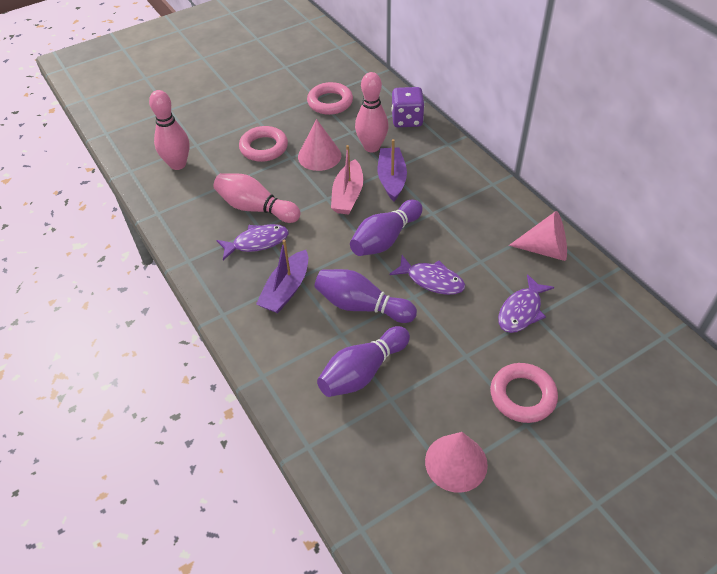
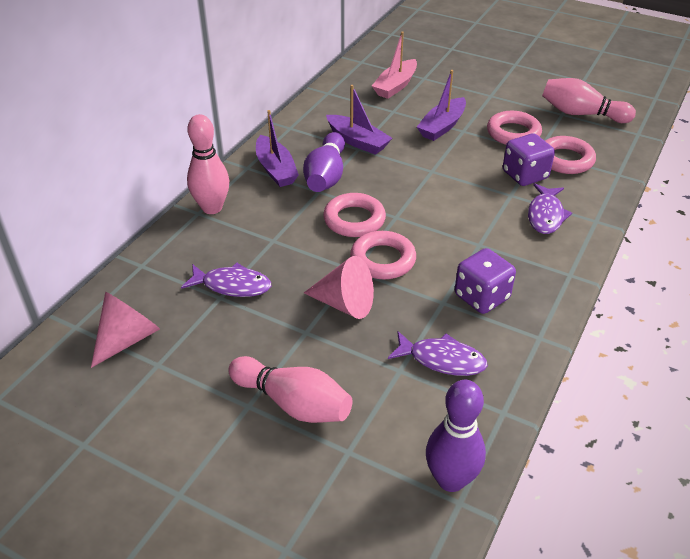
pink cone: [298,119,341,171] [425,432,488,493] [509,211,567,261] = 3 -> [91,292,160,368] [304,256,374,319] = 2
pink ring: [239,126,288,162] [307,82,353,115] [490,363,558,423] = 3 -> [323,193,386,237] [350,231,416,280] [487,111,542,145] [545,136,596,174] = 4
purple boat: [256,240,308,313] [378,139,407,201] = 2 -> [256,110,299,187] [326,85,392,155] [417,70,466,141] = 3
purple bowling pin: [314,269,417,323] [317,326,410,397] [350,200,423,256] = 3 -> [303,132,345,192] [426,380,486,492] = 2
purple dice: [391,87,425,127] = 1 -> [455,248,516,314] [503,133,555,186] = 2

